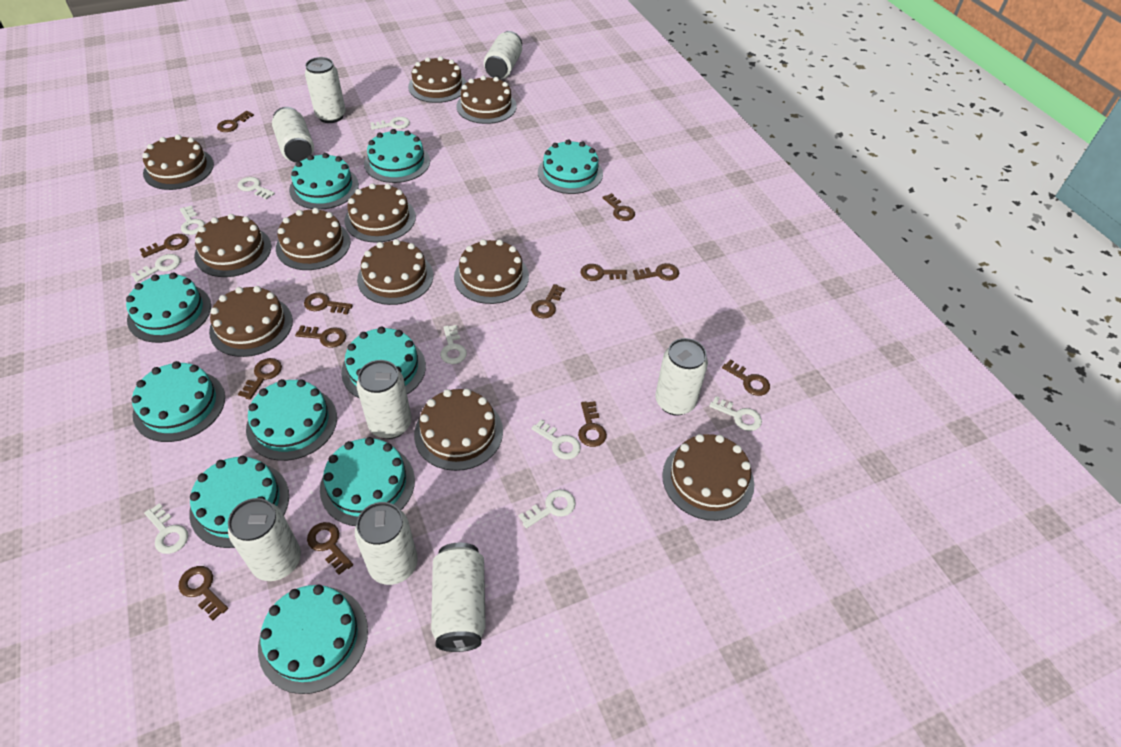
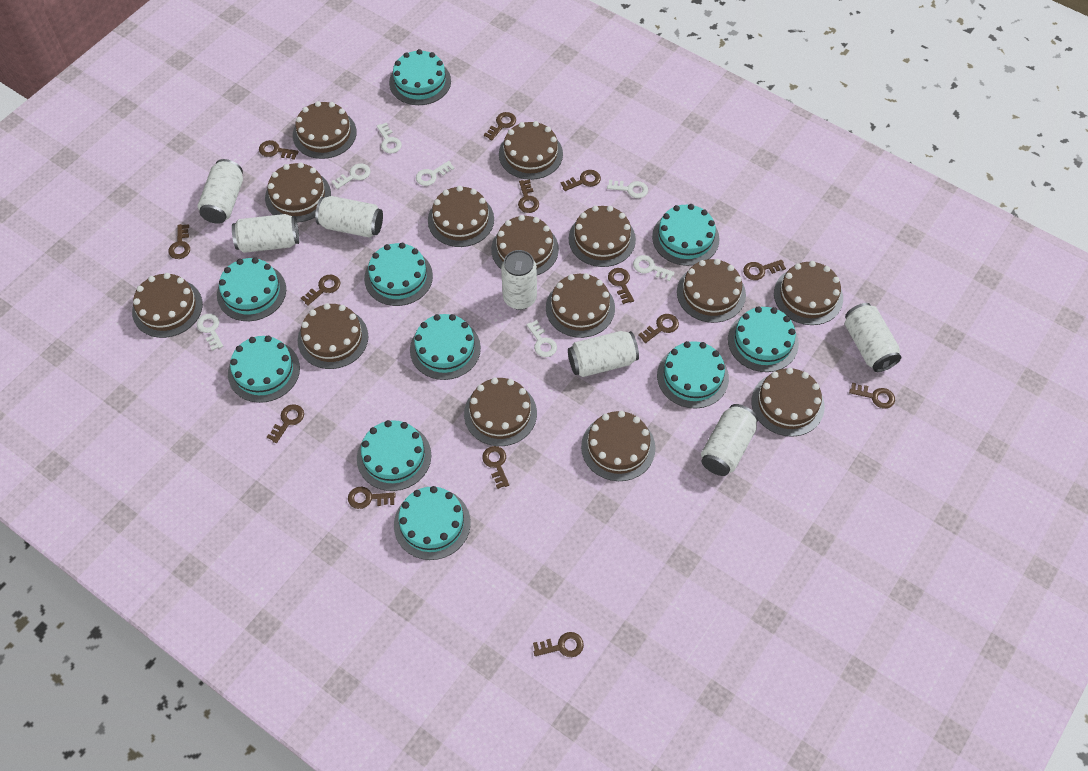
brown cake: [142,134,214,190] [194,214,272,277] [209,286,293,357] [276,208,350,270] [344,183,416,243] [357,239,433,305] [408,56,467,103] [414,389,503,471] [454,239,529,304] [456,75,517,124] [662,434,754,521] = 11 -> [132,273,203,338] [265,162,331,223] [293,101,357,159] [297,303,368,369] [428,186,494,247] [464,378,537,446] [491,215,559,275] [499,121,563,180] [546,273,615,338] [569,206,636,267] [581,411,655,481] [677,259,746,323] [752,368,825,437] [774,261,843,325] = 14
brown key: [140,234,189,258] [178,566,228,620] [217,111,254,132] [238,358,282,400] [295,325,346,348] [304,293,353,314] [307,522,353,575] [531,284,565,319] [578,401,607,447] [580,264,627,281] [602,193,635,221] [633,263,679,281] [722,359,770,396] = 13 -> [169,224,190,259] [259,140,299,160] [267,404,304,443] [301,275,340,306] [348,487,396,509] [482,446,509,489] [484,112,516,140] [518,180,539,213] [533,632,584,657] [561,170,601,191] [608,268,634,304] [638,314,679,343] [743,260,786,280] [849,383,895,409] = 14
white can: [228,498,301,581] [272,107,314,162] [305,57,346,123] [355,502,418,585] [356,360,412,439] [431,543,486,652] [484,31,522,79] [655,338,708,416] = 8 -> [198,159,243,224] [232,214,299,253] [315,196,383,238] [501,250,537,310] [568,331,639,377] [701,404,758,476] [845,303,901,372] = 7
white key: [131,254,180,282] [144,503,188,554] [180,205,205,235] [238,177,275,199] [371,117,410,130] [440,325,467,364] [519,489,576,529] [531,419,581,460] [709,396,762,431] = 9 -> [197,314,223,351] [331,163,371,189] [377,123,402,153] [416,161,455,186] [526,320,557,357] [607,180,648,198] [633,255,675,281] = 7

